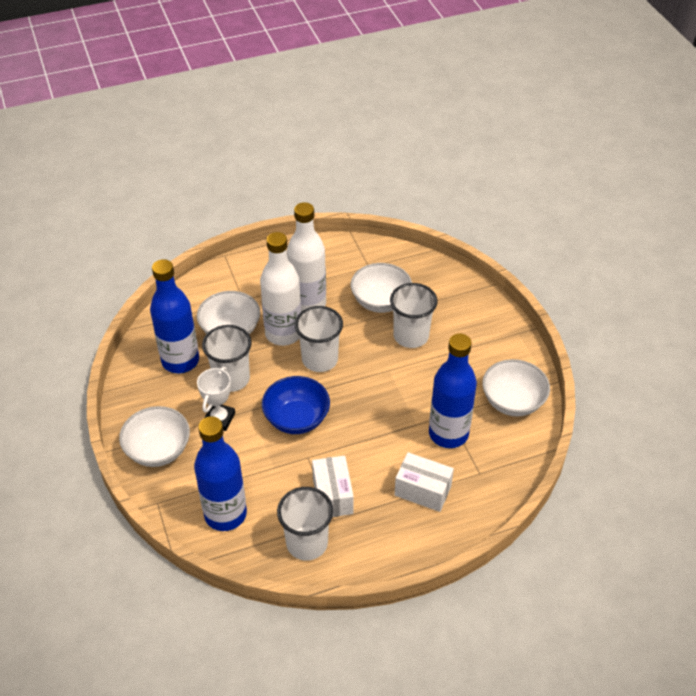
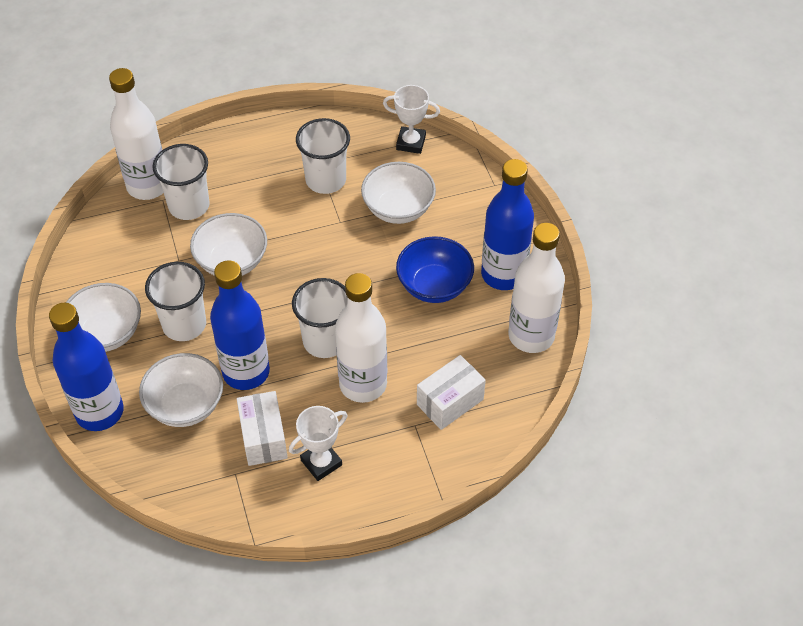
white bottle: [260,232,301,346] [287,202,326,312] = 2 -> [109,68,163,200] [335,273,387,403] [508,223,565,353] = 3
white trophy: [197,367,235,431] = 1 -> [289,406,347,481] [383,85,440,154] = 2

